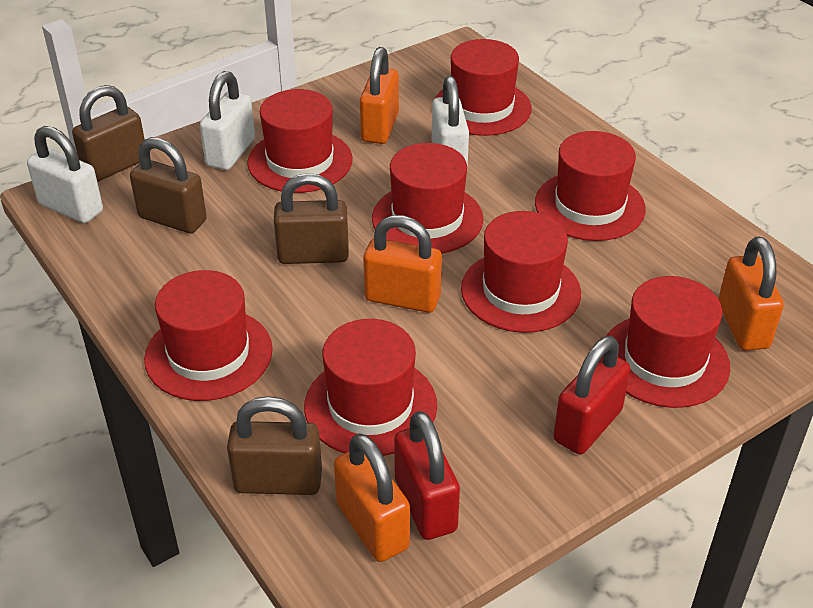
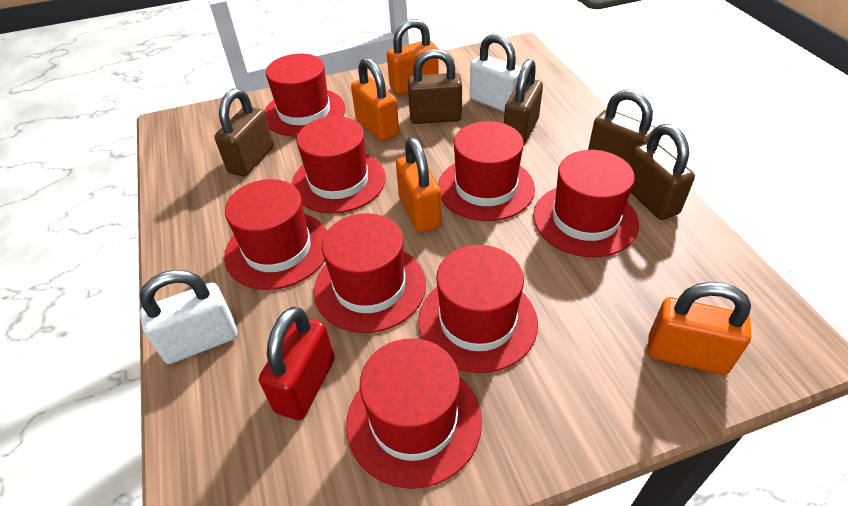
brown padlock: [72,85,145,182] [130,137,207,233] [227,396,322,495] [274,173,349,264] = 4 -> [215,88,273,176] [408,49,462,124] [504,59,543,146] [588,89,656,164] [629,124,695,220] = 5
red padlock: [394,411,460,540] [553,336,630,454] = 2 -> [259,307,335,420] = 1
white padlock: [27,126,103,223] [200,71,255,170] [432,76,469,168] = 3 -> [140,270,237,364] [470,34,522,112] = 2

